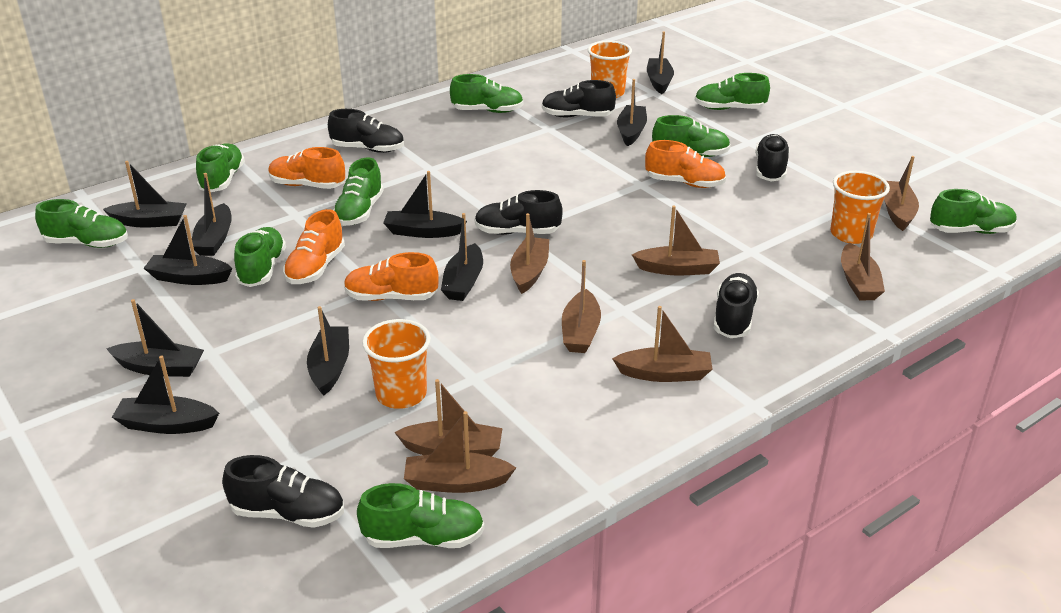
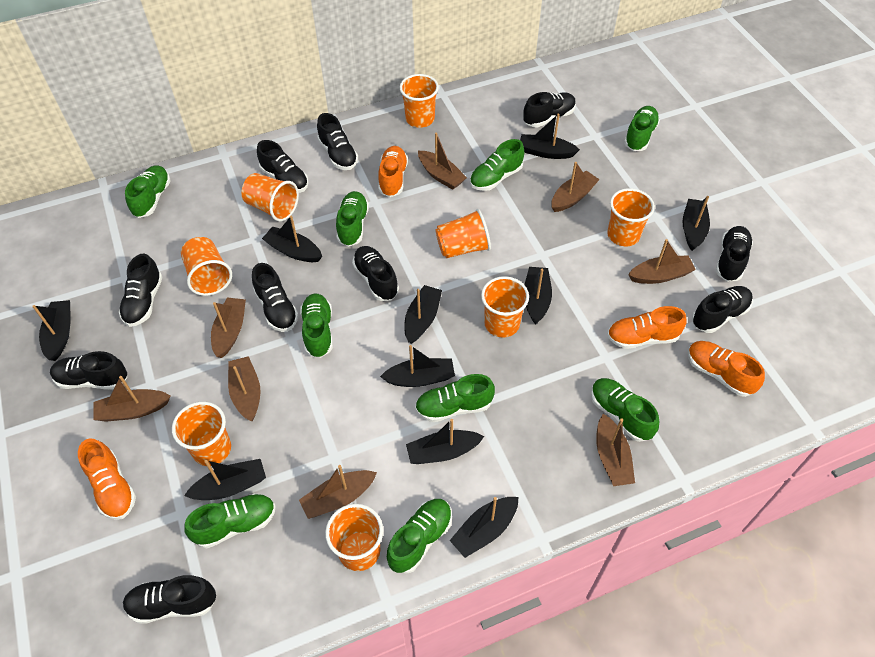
black shoe: [222,455,344,528] [328,109,404,153] [475,190,563,235] [542,80,616,117] [713,273,759,338] [755,134,790,181] = 6 -> [50,351,127,390] [119,254,162,327] [123,575,216,624] [252,263,299,332] [257,140,309,193] [317,113,358,170] [352,246,399,301] [523,92,576,127] [692,286,753,333] [716,226,753,282] = 10
orange cup: [362,319,431,409] [588,40,632,98] [830,171,890,244] = 3 -> [172,402,231,466] [181,237,232,296] [242,173,299,222] [325,504,383,571] [399,74,439,128] [435,209,491,258] [481,276,529,338] [607,188,655,246] = 8

